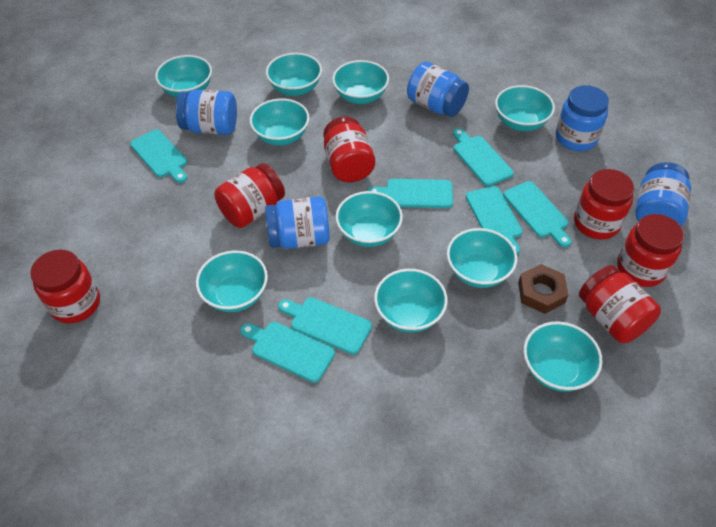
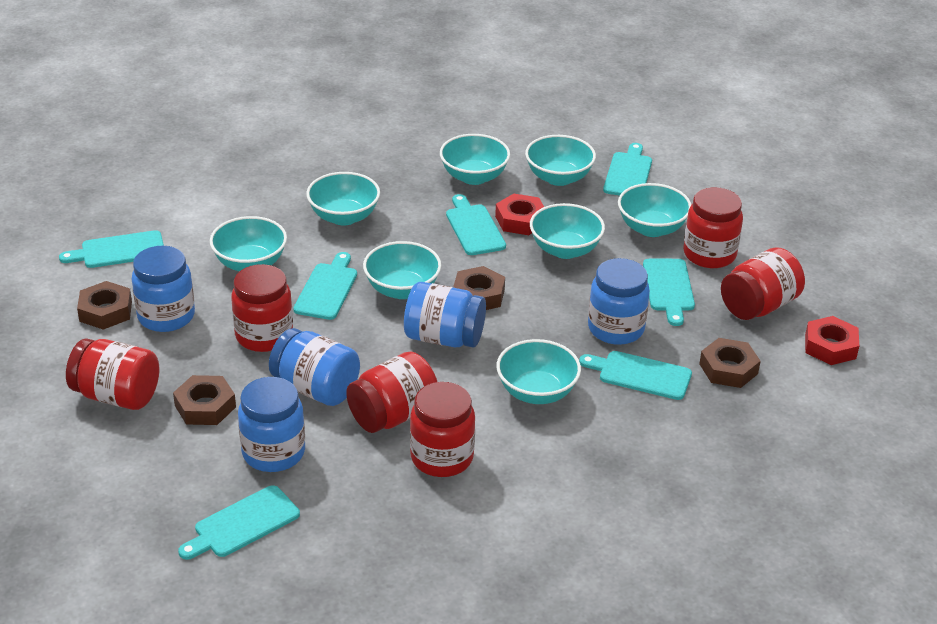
brown nut: [518,264,568,314] = 1 -> [77,281,132,330] [173,375,236,425] [453,266,505,310] [699,338,761,388] = 4
red nut: none = 0 -> [495,194,544,235] [805,316,859,365] = 2
turquoise bowl: [155,55,212,98] [196,250,268,312] [250,98,309,146] [266,53,322,96] [332,60,389,104] [335,191,403,247] [374,269,448,333] [447,228,517,288] [495,85,555,131] [524,321,602,392] = 10 -> [210,216,287,271] [306,172,380,226] [363,241,441,299] [440,134,510,185] [496,339,581,404] [525,135,596,186] [530,203,605,259] [618,183,691,237] = 8

